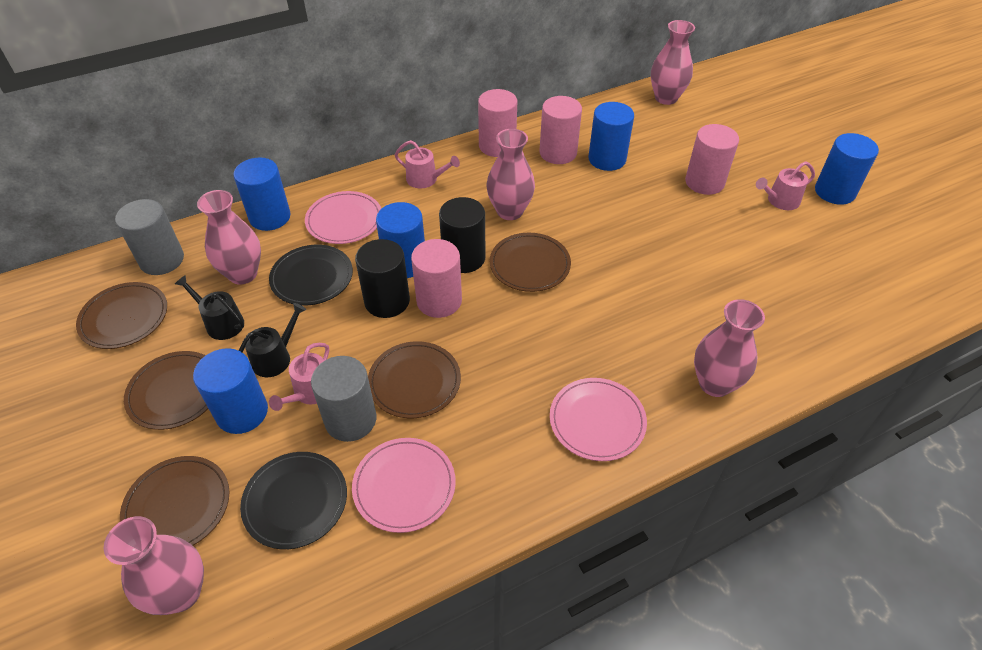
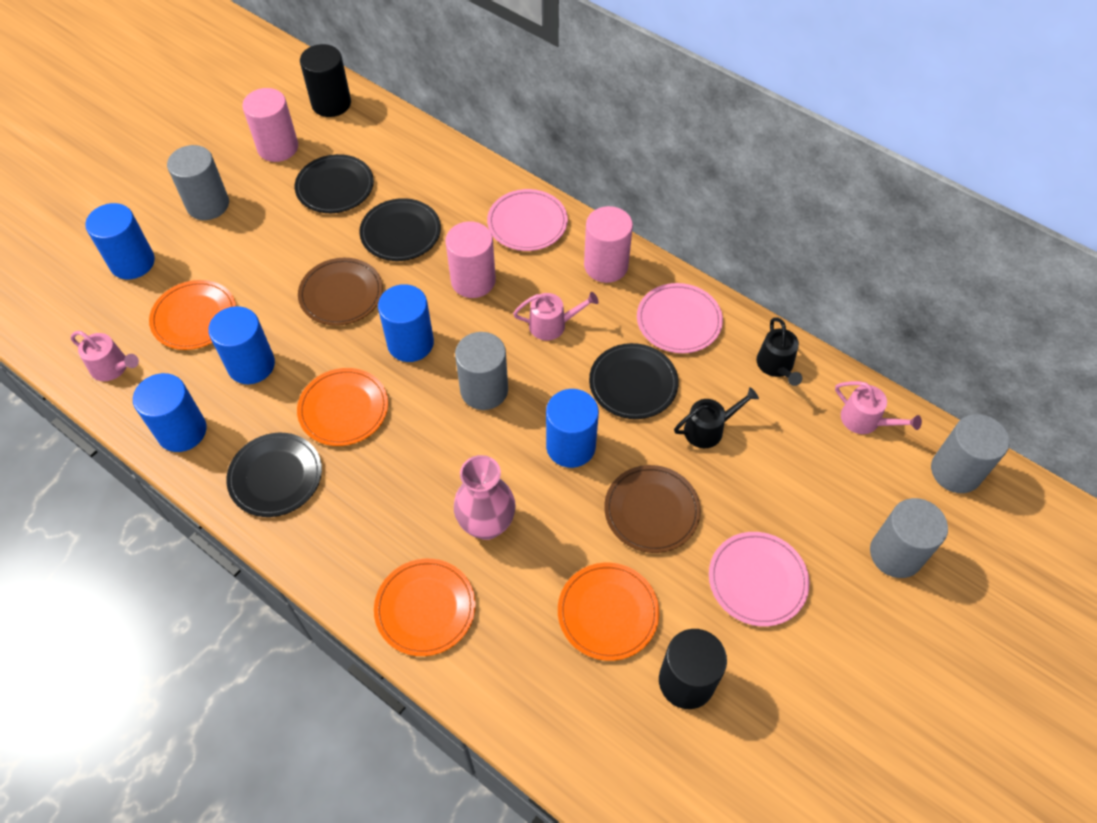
black plate: [240,452,347,549] [269,245,353,306] = 2 -> [226,433,322,517] [295,154,374,213] [359,198,441,261] [589,343,679,419] = 4
brown plate: [76,282,167,349] [120,456,230,545] [124,351,208,430] [368,341,461,418] [490,233,571,292] = 5 -> [298,258,383,326] [604,465,701,553] = 2
grey cylinder: [115,199,184,275] [311,356,376,442] = 2 -> [167,145,229,220] [455,332,508,410] [870,498,948,578] [931,414,1010,493] = 4
orange plate: none = 0 -> [149,280,236,350] [297,368,388,446] [374,559,476,656] [558,563,659,661] = 4
pink cylinder: [411,239,462,318] [478,89,517,157] [539,96,582,164] [685,124,739,195] = 4 -> [242,88,298,162] [445,221,496,298] [584,206,633,283] = 3
pink vase: [104,516,204,615] [197,190,261,284] [487,129,535,220] [651,20,695,105] [694,299,765,397] = 5 -> [454,455,516,540] = 1

